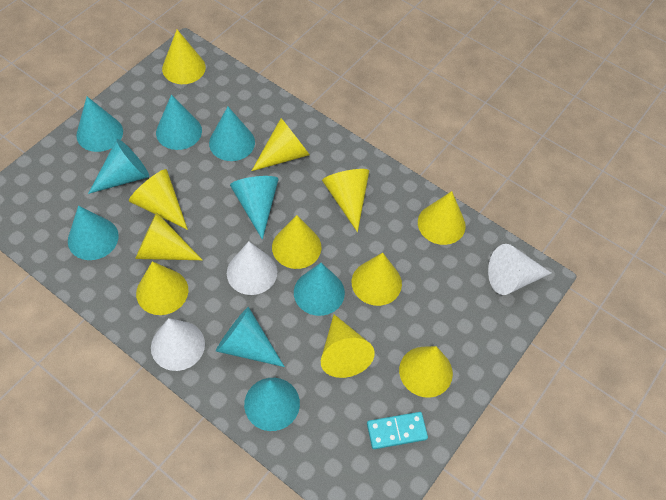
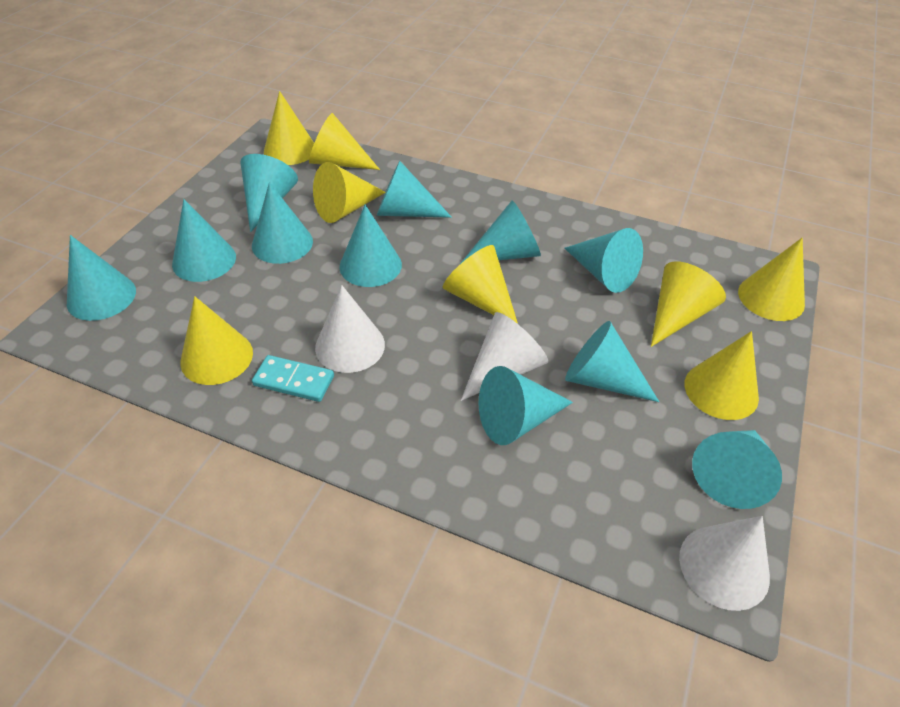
turquoise cone: [68,205,119,260] [76,97,123,152] [88,139,149,194] [156,95,202,150] [209,107,255,161] [216,307,285,367] [230,176,279,240] [244,378,300,431] [294,263,345,316] = 9 -> [67,235,136,321] [172,199,236,282] [240,154,298,232] [252,182,313,264] [339,205,402,287] [377,161,452,218] [460,200,541,264] [479,366,573,445] [564,228,643,293] [565,321,659,402] [692,430,782,509] = 11
yellow cone: [129,169,188,230] [135,212,202,260] [136,261,188,315] [162,30,206,84] [252,118,310,171] [272,215,321,269] [321,314,375,378] [322,169,369,232] [352,253,402,306] [399,346,453,398] [418,191,466,245] = 11 -> [180,296,253,385] [264,91,314,165] [309,113,380,170] [313,162,385,223] [443,245,518,324] [651,261,726,347] [685,331,759,420] [738,238,805,321] = 8

